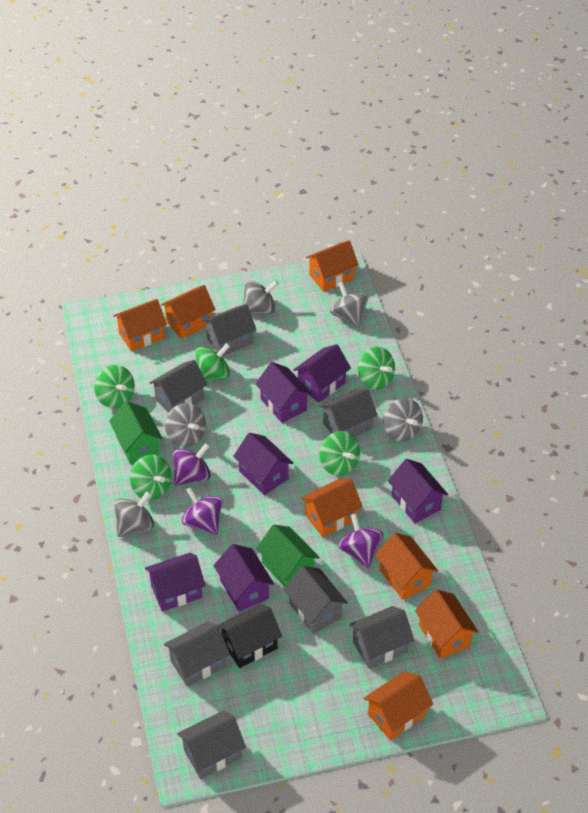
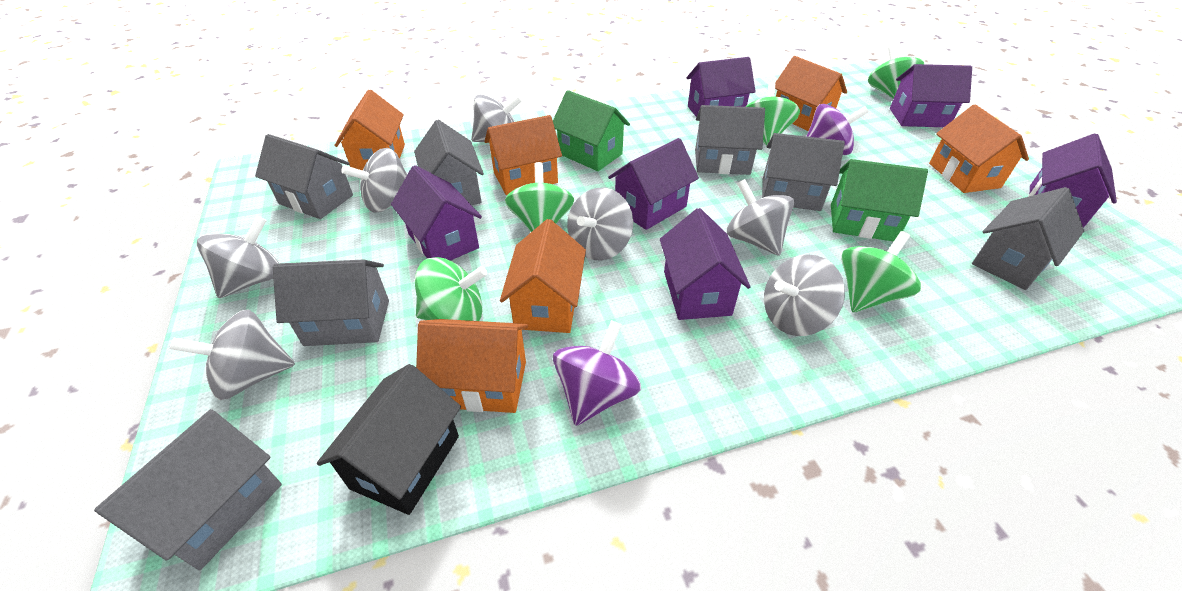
grey spinning top: [114,491,154,537] [165,403,206,447] [243,280,279,314] [330,282,368,328] [383,398,423,442] = 5 -> [170,309,295,400] [197,216,279,298] [341,148,407,212] [471,95,522,142] [567,188,633,260] [726,179,794,256] [764,255,845,336] = 7
orange house: [113,299,167,351] [161,285,215,339] [301,478,363,537] [306,240,359,292] [364,671,433,740] [375,533,438,600] [415,590,479,659] = 7 -> [335,90,405,171] [416,319,528,413] [485,115,562,195] [500,219,586,333] [775,56,847,131] [929,105,1029,193] = 6
purple spinning top: [173,443,211,486] [182,487,223,535] [338,514,383,568] = 3 -> [553,320,641,426] [806,104,869,155] = 2

